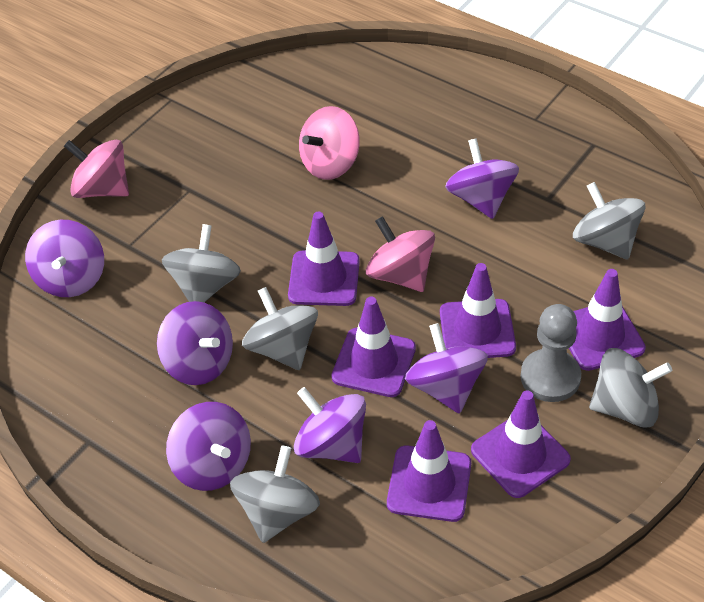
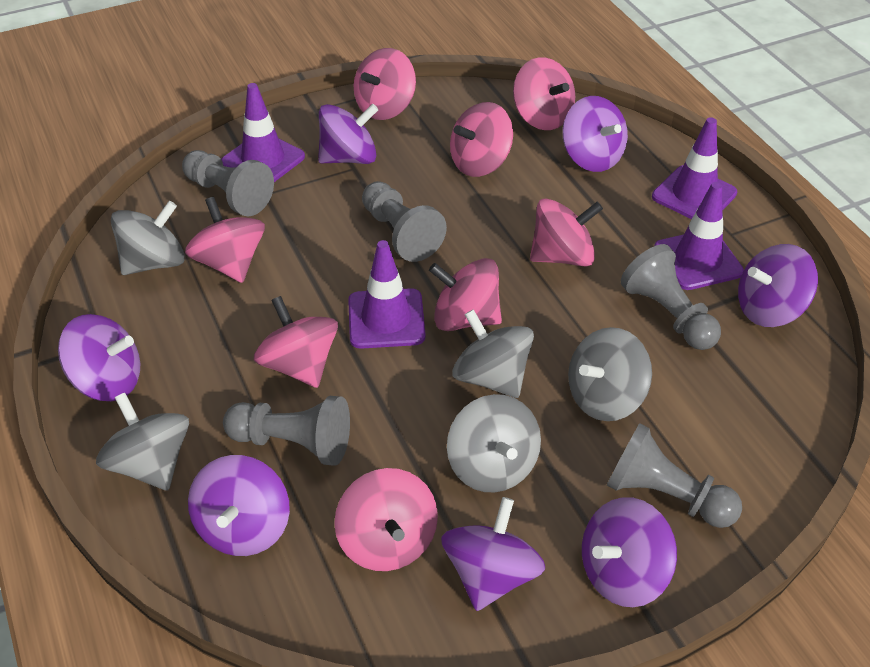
grey pawn: [521,304,581,402] = 1 -> [182,150,274,216] [223,396,350,466] [362,181,447,262] [607,423,742,528] [621,244,721,350] = 5
pink spinning top: [64,140,129,198] [299,106,360,180] [366,216,435,292] = 3 -> [185,197,265,283] [254,296,338,388] [334,468,438,571] [354,48,416,120] [429,258,502,331] [450,102,513,177] [513,57,575,130] [530,198,603,266] = 8
purple spinning top: [25,220,104,297] [157,301,233,385] [166,402,251,491] [294,387,366,463] [405,323,488,414] [445,138,519,219] = 6 -> [58,314,140,401] [188,455,290,556] [318,104,378,164] [441,497,545,611] [562,96,628,172] [582,497,677,607] [738,244,818,327] = 7
purple traffic cone: [288,212,360,306] [332,297,416,397] [387,420,471,522] [440,263,516,358] [471,390,571,498] [569,269,646,371] = 6 -> [221,83,305,182] [348,240,426,349] [652,117,737,219] [654,182,744,290] = 4

